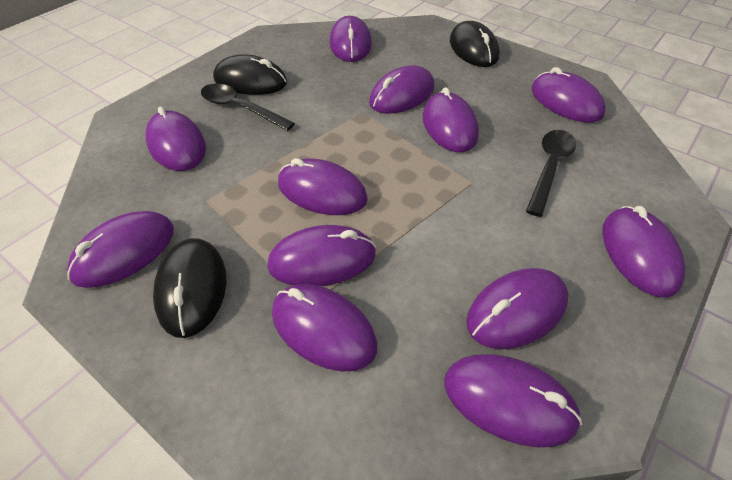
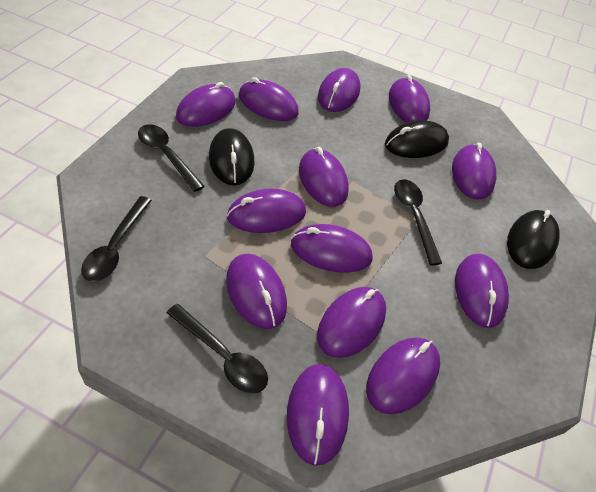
black spoon: [201,84,295,131] [526,130,576,217] = 2 -> [81,196,152,282] [138,124,205,192] [167,304,268,393] [394,179,442,265] = 4
purple mouse: [67,211,174,288] [145,107,206,171] [267,225,376,286] [272,284,377,371] [278,158,368,215] [329,16,372,62] [369,65,434,114] [423,87,479,152] [444,354,582,447] [466,268,569,349] [531,67,605,123] [602,206,685,298] = 12 -> [176,82,236,127] [226,254,287,329] [227,188,306,233] [239,77,299,121] [287,364,349,466] [291,224,373,273] [299,147,349,207] [317,287,386,358] [318,68,360,112] [366,337,440,414] [389,75,430,123] [452,143,496,200] [455,254,509,328] = 13

